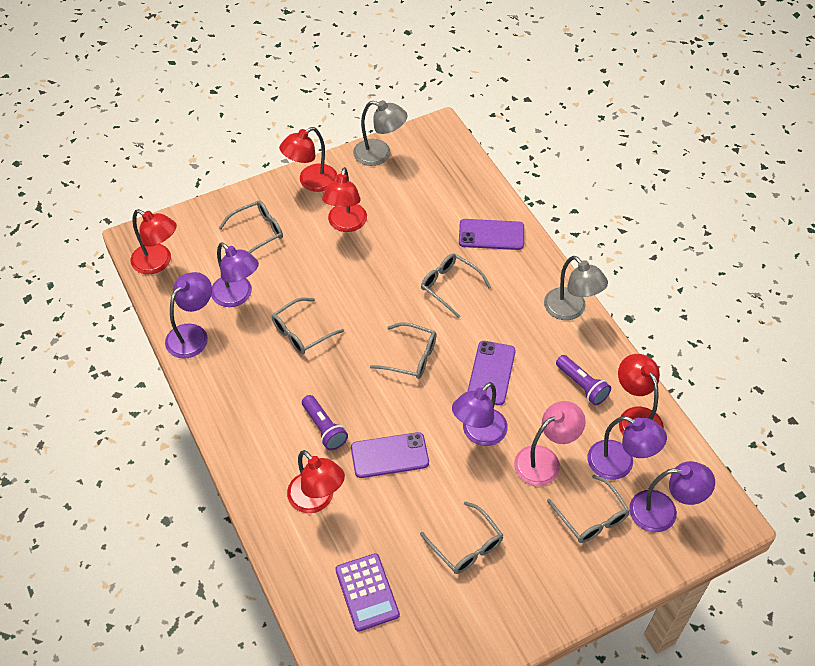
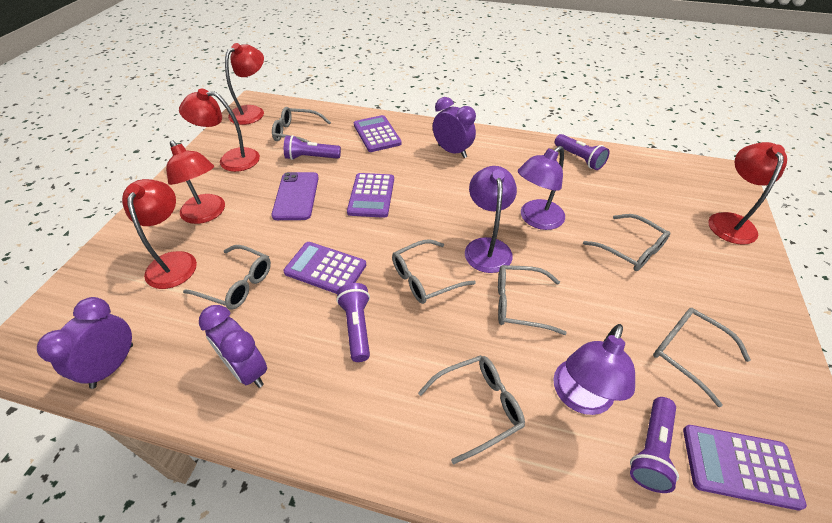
grey glasses: [219,201,283,253] [272,297,344,354] [370,322,436,379] [420,501,503,574] [421,253,491,318] [547,475,630,543] = 6 -> [183,245,271,310] [272,107,331,143] [392,240,476,304] [418,355,525,464] [498,265,567,335] [583,214,670,271] [653,308,751,407] = 7
grey lamp: [353,100,407,166] [544,256,608,320] = 2 -> none = 0
pink lamp: [514,401,586,486] = 1 -> none = 0
purple calculator: [335,553,400,632] = 1 -> [283,242,366,294] [347,173,394,218] [354,115,402,152] [683,425,807,510] = 4
purple clock: none = 0 -> [37,297,133,389] [199,305,267,388] [433,97,476,158] = 3
purple flashlight: [302,395,348,450] [556,355,611,405] = 2 -> [284,135,341,160] [336,283,370,362] [555,134,610,170] [630,397,679,493] = 4
purple lamp: [165,272,212,358] [211,242,259,307] [452,382,508,446] [588,416,667,480] [629,461,715,532] = 5 -> [465,166,517,273] [518,146,565,230] [553,324,635,415] = 3
purple phone: [351,432,429,478] [459,219,524,250] [468,341,516,405] = 3 -> [271,172,319,220] = 1

